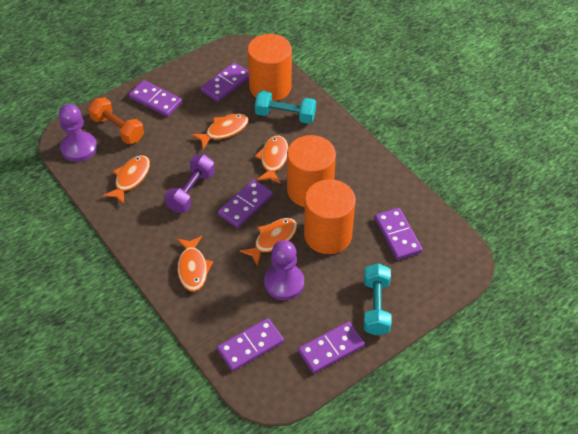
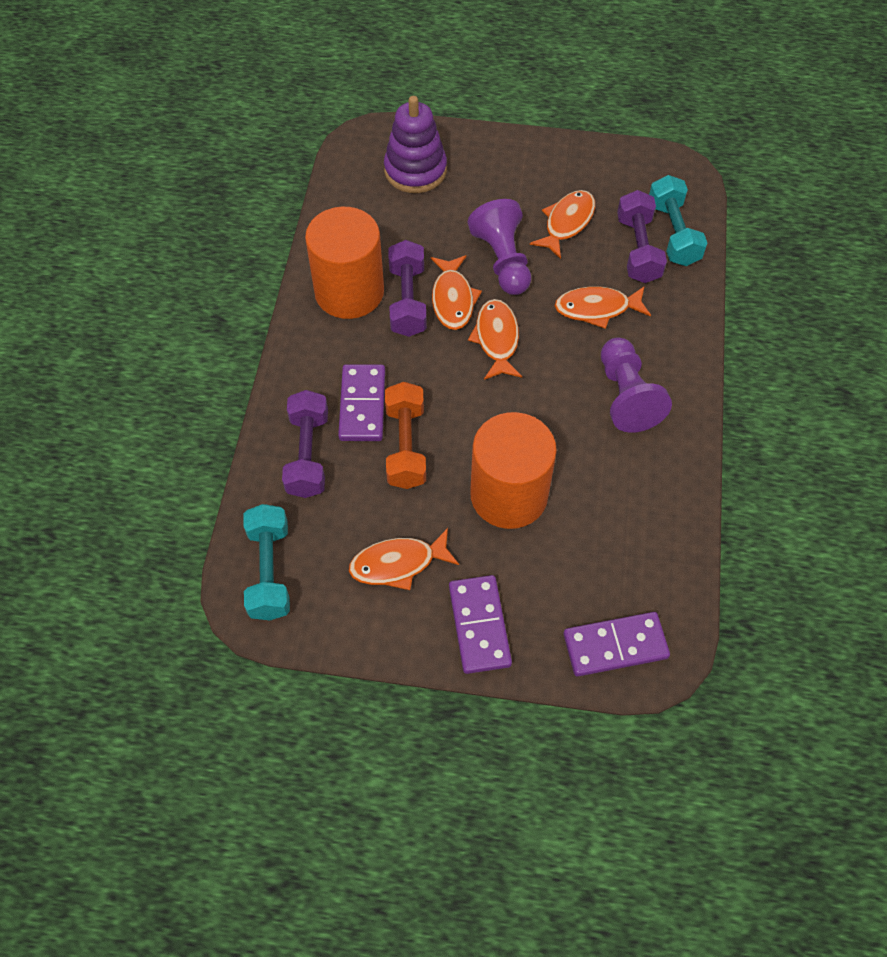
orange cylinder: [247,34,292,101] [287,135,336,207] [304,179,356,254] = 3 -> [305,207,384,319] [470,412,557,529] = 2
purple domino: [129,80,182,117] [201,62,249,102] [217,318,284,371] [218,179,273,228] [298,321,365,374] [375,208,423,260] = 6 -> [338,364,385,441] [449,575,512,674] [563,612,670,676] = 3
purple dumbbell: [165,154,215,213] = 1 -> [282,390,328,498] [388,240,427,337] [617,190,667,283] = 3
purple stacking toy: none = 0 -> [384,96,447,193] = 1

